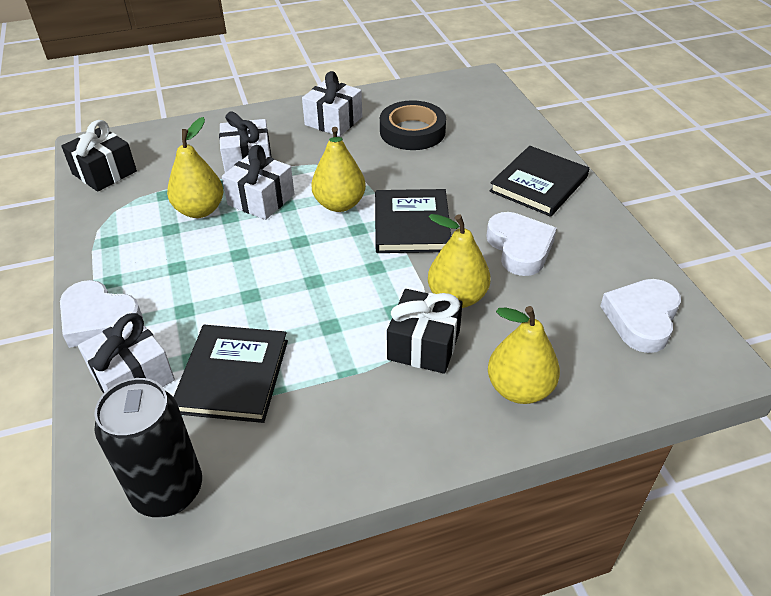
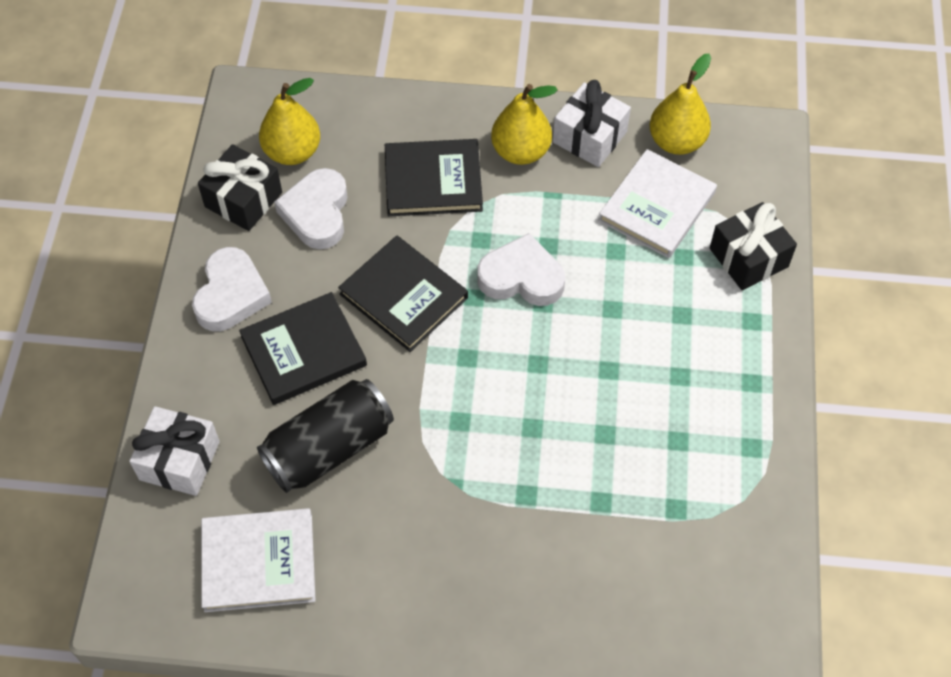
black tape: [380,100,446,150] = 1 -> none = 0
white book: none = 0 -> [201,508,316,612] [598,149,717,258] = 2
white gift: [78,313,175,394] [219,111,272,173] [222,145,294,220] [302,71,362,136] = 4 -> [129,406,220,496] [553,80,631,167] = 2
yellow pear: [167,117,223,218] [311,127,366,212] [428,214,491,308] [488,306,560,404] = 4 -> [259,78,320,165] [491,84,558,165] [650,54,711,155] = 3

